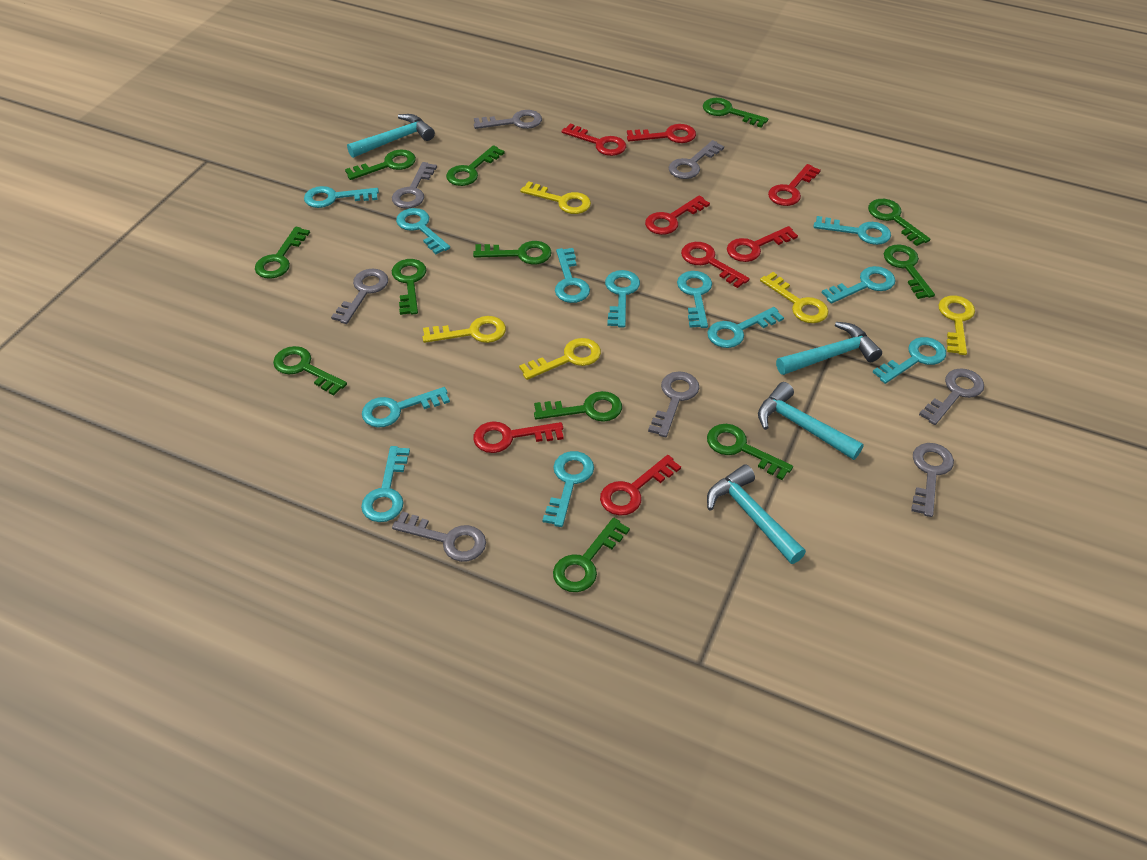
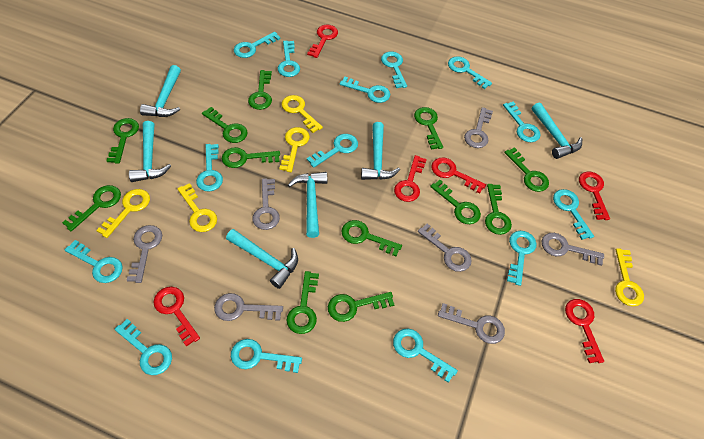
grey key: [331,269,388,324] [392,162,437,209] [392,511,486,562] [474,110,542,129] [648,371,699,437] [668,140,724,179] [911,443,954,517] [919,368,984,425] = 8 -> [127,225,162,283] [214,293,283,321] [252,178,280,230] [418,224,472,272] [438,303,505,344] [464,107,493,148] [542,233,604,266] = 7
red key: [473,421,564,453] [562,123,626,156] [600,455,681,516] [627,124,696,143] [645,195,710,235] [681,242,750,288] [727,226,798,262] [768,164,821,206] = 8 -> [153,287,200,346] [307,25,338,58] [394,155,427,202] [431,157,486,194] [565,299,604,363] [579,171,610,220] = 6
turquoise hammer: [347,114,435,158] [707,464,806,564] [758,382,864,460] [776,322,882,375] = 4 -> [129,121,171,182] [140,65,181,117] [226,229,298,289] [288,172,327,238] [361,122,400,180] [532,102,582,159] = 6
turquoise key: [304,186,379,208] [361,446,410,522] [362,387,450,428] [396,208,450,254] [543,451,594,527] [555,248,590,303] [605,270,640,328] [677,271,712,328] [707,307,784,348] [814,216,891,245] [822,266,896,304] [873,337,946,384] = 12 -> [65,240,123,283] [114,319,172,375] [196,144,223,191] [231,339,302,373] [234,32,281,58] [278,41,300,77] [307,134,358,168] [340,76,390,103] [381,51,407,88] [393,329,458,383] [448,56,492,89] [503,102,540,142] [507,231,536,286] [553,189,594,240] = 14

